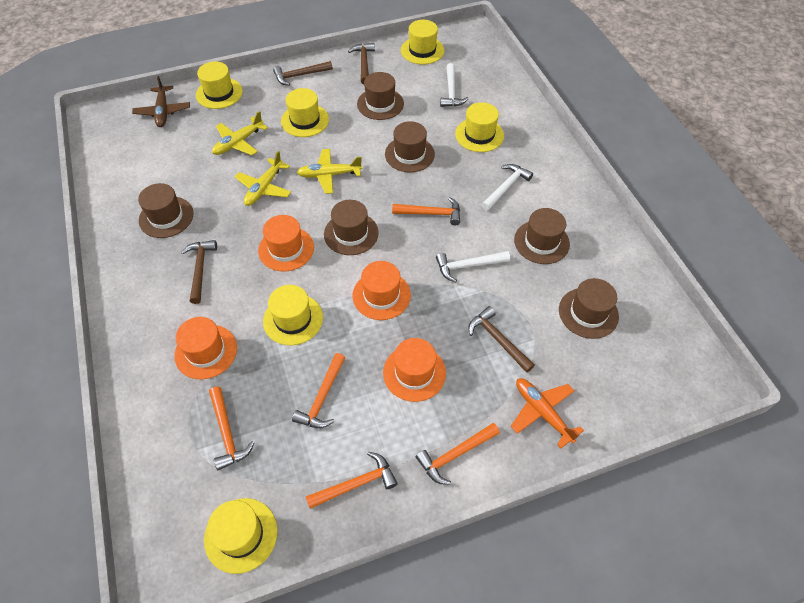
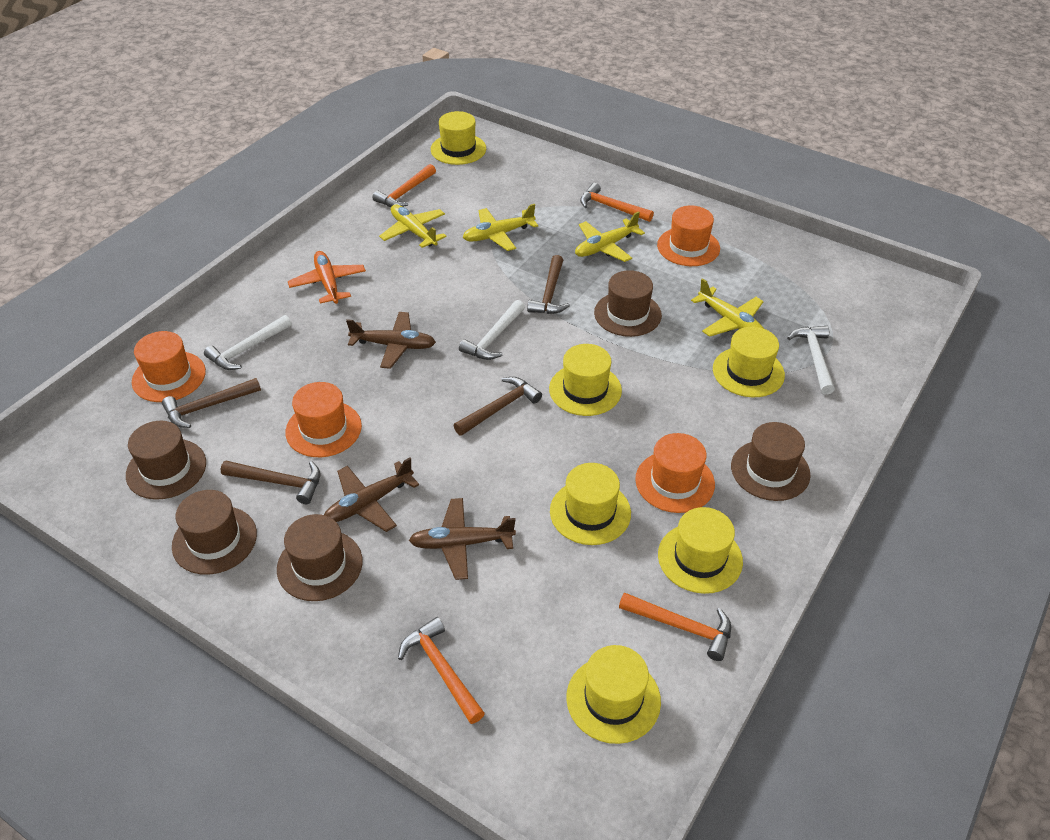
brown hat: [138,183,194,238] [324,200,379,255] [357,72,404,120] [385,121,435,173] [514,208,570,264] [559,278,619,339] = 6 -> [126,421,206,500] [172,490,257,575] [277,514,363,601] [594,270,662,337] [731,422,810,501] = 5
brown plane: [132,76,190,127] = 1 -> [324,457,419,532] [346,312,436,369] [409,498,516,580] = 3
orange hammer: [209,387,255,470] [292,353,345,428] [306,452,398,509] [392,197,460,225] [416,423,500,485] = 5 -> [372,164,436,207] [398,617,485,724] [580,183,654,222] [619,592,731,661] = 4
yellow plane: [212,111,268,155] [235,151,291,206] [297,149,362,194] = 3 -> [379,205,447,248] [463,204,538,251] [575,211,645,262] [691,278,764,337] = 4

